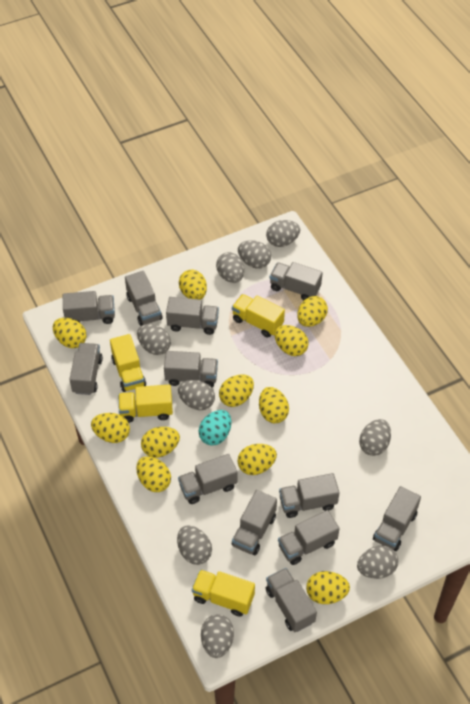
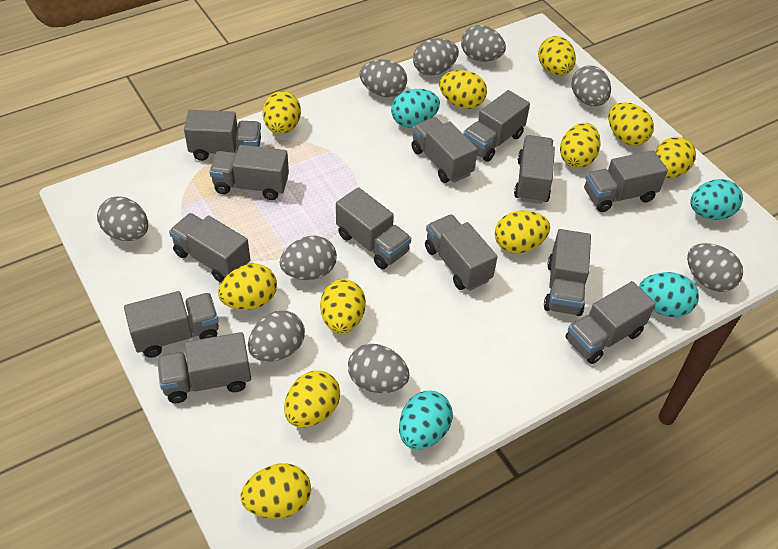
grey truck: [63,291,115,324] [69,343,103,395] [125,271,162,326] [164,351,218,387] [166,297,219,335] [178,454,237,504] [232,490,277,555] [266,568,317,632] [270,262,323,301] [278,510,340,565] [279,473,340,518] [373,486,421,551] = 12 -> [124,291,219,358] [157,332,251,403] [169,213,250,283] [184,110,261,161] [209,145,289,200] [336,187,411,269] [411,117,478,183] [425,214,497,291] [463,90,530,162] [514,135,555,204] [544,229,591,316] [566,281,656,364] [584,150,668,212] = 13
turquoise egg: [199,410,231,446] = 1 -> [391,89,440,128] [399,391,453,449] [639,272,699,317] [690,179,743,220] = 4
yellow truck: [110,334,146,392] [118,385,173,423] [192,570,255,617] [232,294,285,338] = 4 -> none = 0

